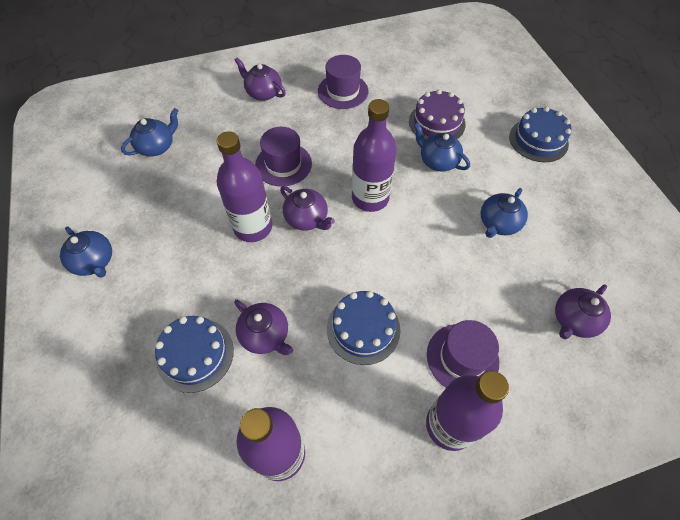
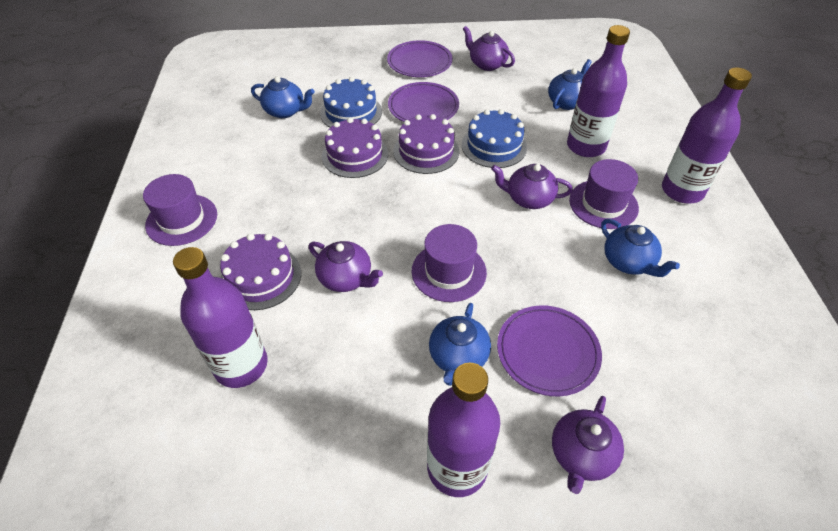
blue cake: [155,316,234,393] [327,291,401,365] [509,107,572,162] = 3 -> [320,77,382,128] [462,109,527,168] = 2
purple cake: [409,89,466,139] = 1 -> [220,234,301,310] [322,117,388,178] [393,114,459,174] = 3
purple plate: none = 0 -> [387,40,453,77] [388,82,459,122] [497,305,602,396] = 3

